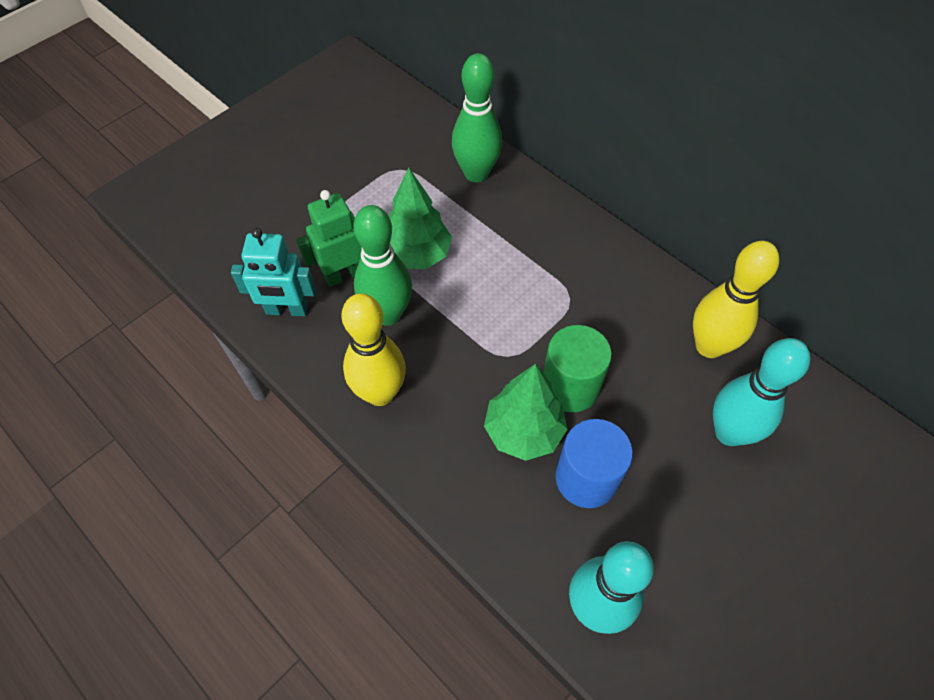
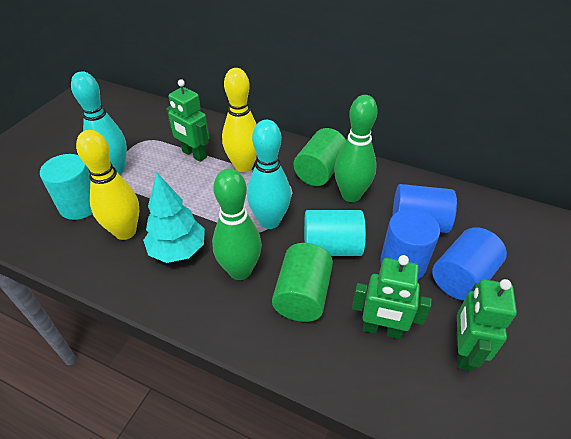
blue cylinder: [555,419,633,508] = 1 -> [380,209,440,279] [392,184,457,233] [432,227,507,300] = 3
green cylinder: [543,325,612,412] = 1 -> [272,243,333,322] [293,128,346,186] = 2
green robot: [296,190,362,287] = 1 -> [166,79,209,162] [352,255,432,339] [456,279,517,371] = 3
green tree: [389,168,452,269] [484,364,567,461] = 2 -> none = 0
turquoise cylinder: none = 0 -> [40,154,93,220] [304,210,366,256] = 2
turquoise robot: [231,228,316,316] = 1 -> none = 0
turquoise tree: none = 0 -> [143,172,205,263] = 1

